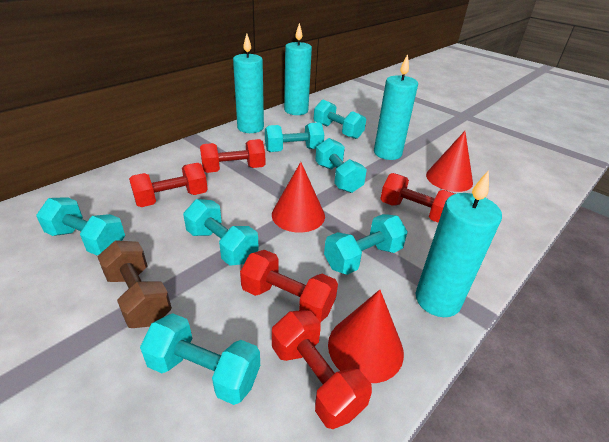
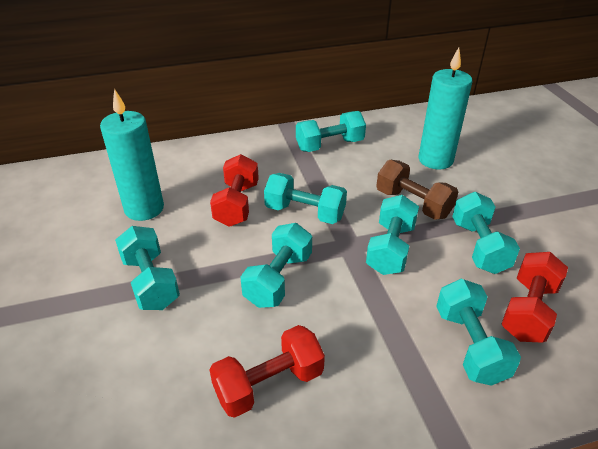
red cone: [272,162,325,233] [328,290,404,383] [426,131,473,192] = 3 -> none = 0
red dumbbell: [129,163,208,207] [200,139,265,173] [240,250,338,322] [272,310,372,429] [380,173,455,223] = 5 -> [210,154,259,227] [210,325,325,418] [501,252,568,343] = 3
turquoise candle: [233,33,264,133] [284,23,312,115] [374,54,418,160] [416,170,502,317] = 4 -> [100,89,164,221] [419,48,472,169] = 2

